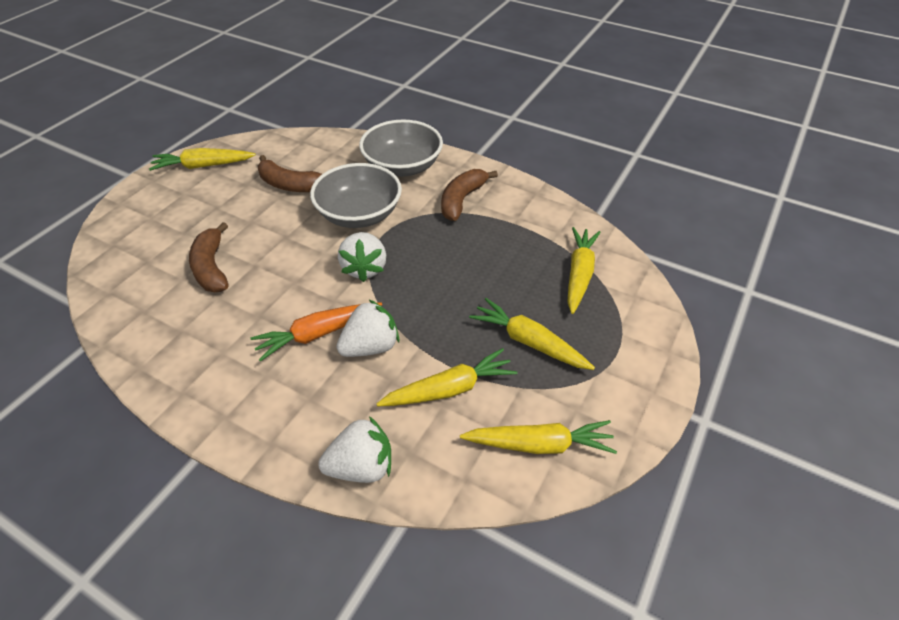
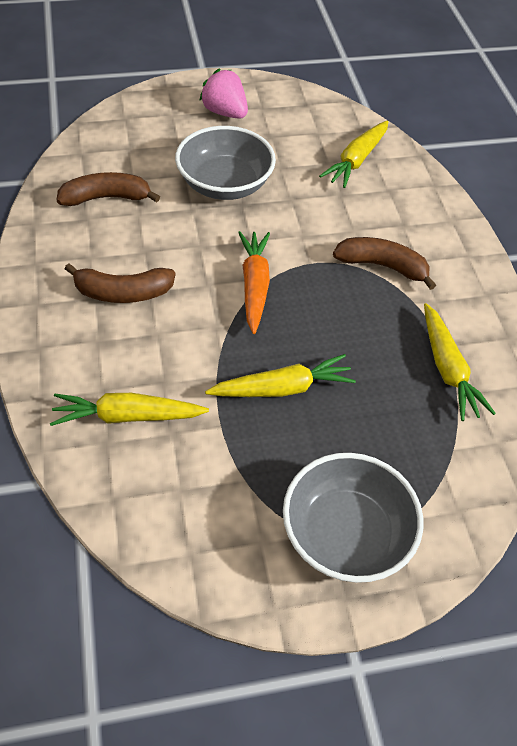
pink strawberry: none = 0 -> [199,68,248,119] = 1
white strawberry: [318,416,391,483] [336,299,399,357] [338,232,386,282] = 3 -> none = 0
yellow carrot: [149,148,256,171] [376,348,517,406] [460,420,617,454] [469,298,595,370] [567,227,600,314] = 5 -> [50,393,209,426] [205,354,356,397] [319,120,388,188] [424,303,496,421] = 4

